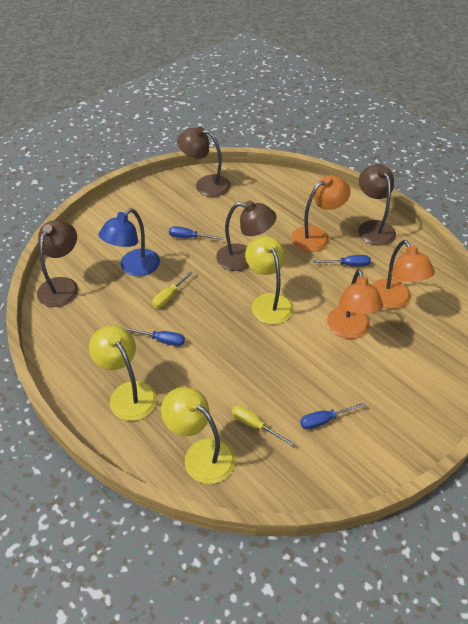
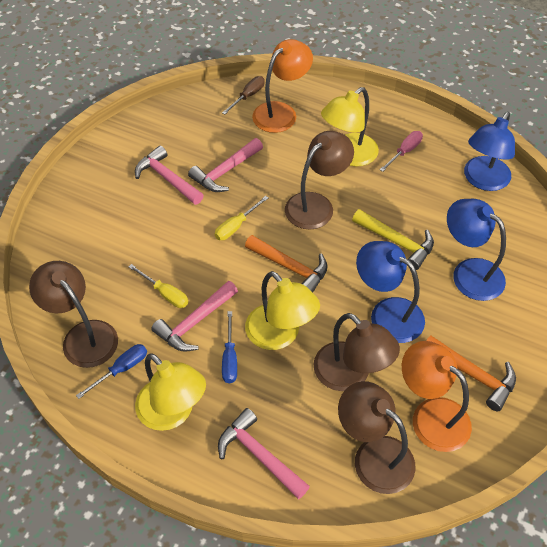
blue lamp: [99,209,160,276] = 1 -> [356,241,425,343] [447,199,506,301] [464,112,515,191] = 3
blue screwdriver: [124,327,185,346] [169,226,223,240] [300,402,366,429] [313,255,371,266] = 4 -> [76,344,147,399] [222,311,237,383] = 2
brown screwdriver: none = 0 -> [222,76,265,114] = 1
orange hammer: none = 0 -> [245,235,328,292] [426,335,516,411] = 2
orange lamp: [291,175,351,252] [327,269,383,339] [372,240,435,309] = 3 -> [252,39,313,133] [402,341,472,452] = 2
pink hammer: none = 0 -> [135,145,204,205] [151,281,238,352] [188,138,263,192] [218,408,310,499] = 4
pink screwdriver: none = 0 -> [380,131,423,172] = 1
yellow hammer: none = 0 -> [352,209,434,270] = 1

